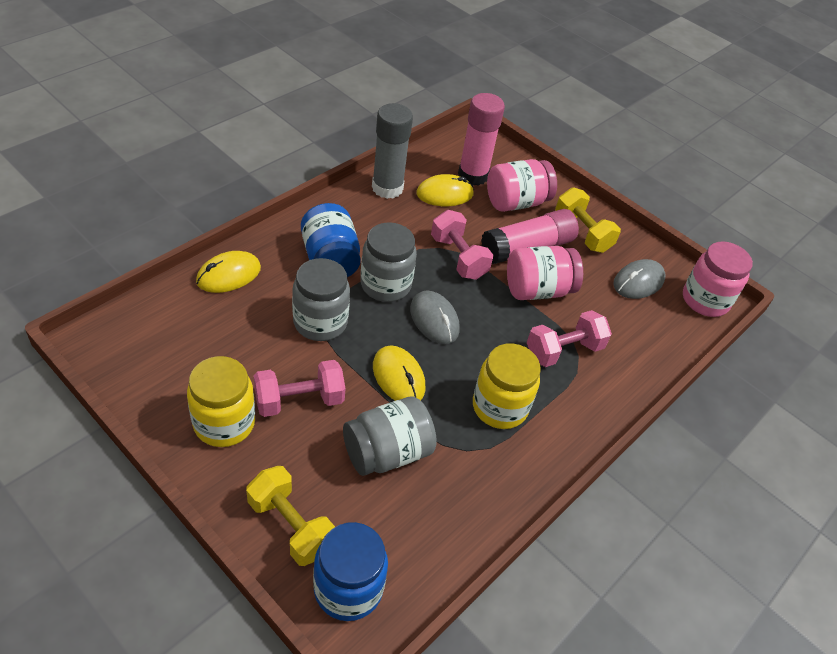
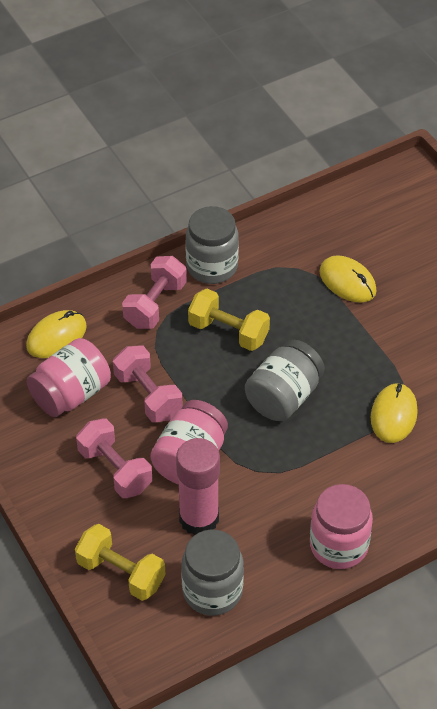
blue jar: [301,203,361,277] [313,522,388,621] = 2 -> none = 0
grey glue stick: [372,103,413,199] = 1 -> none = 0
grey mouse: [410,290,460,344] [613,259,665,299] = 2 -> none = 0
pink glue stick: [458,93,505,186] [481,209,579,264] = 2 -> [176,438,220,535] = 1
yellow jar: [187,356,255,447] [473,343,541,429] = 2 -> none = 0

